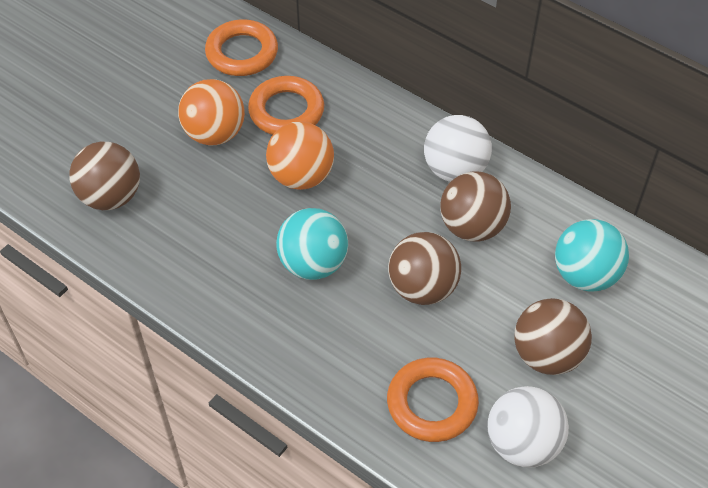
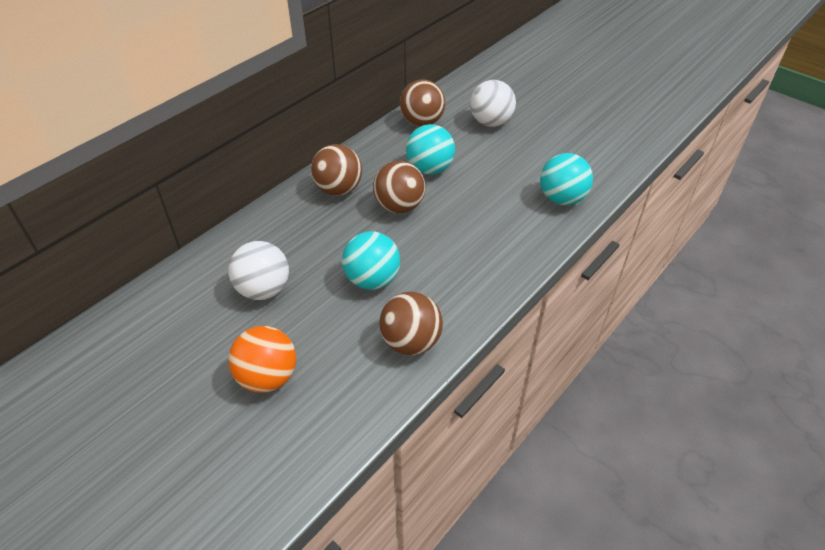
orange ball: [178,79,245,145] [266,122,334,190] = 2 -> [228,326,296,393] = 1
orange ring: [205,19,278,76] [248,76,324,135] [387,357,479,442] = 3 -> none = 0
turquoise ball: [276,208,348,280] [555,219,629,291] = 2 -> [342,231,400,290] [406,124,455,175] [540,153,593,205] = 3

